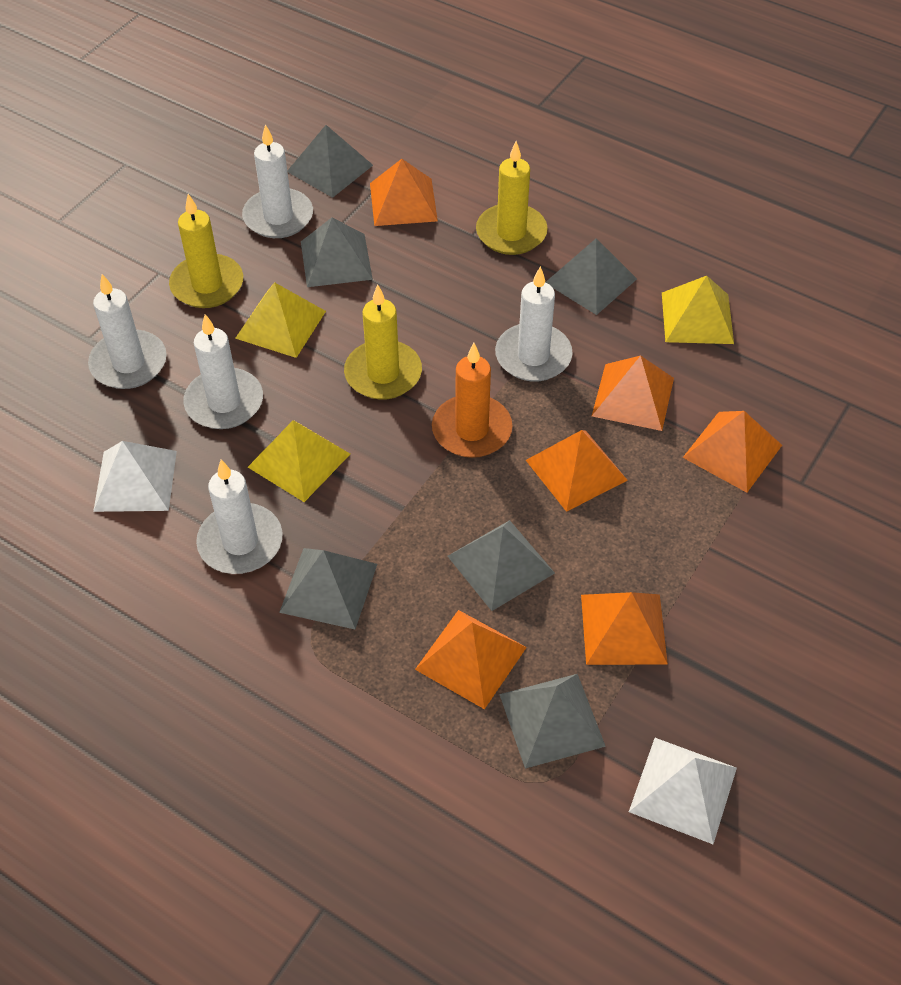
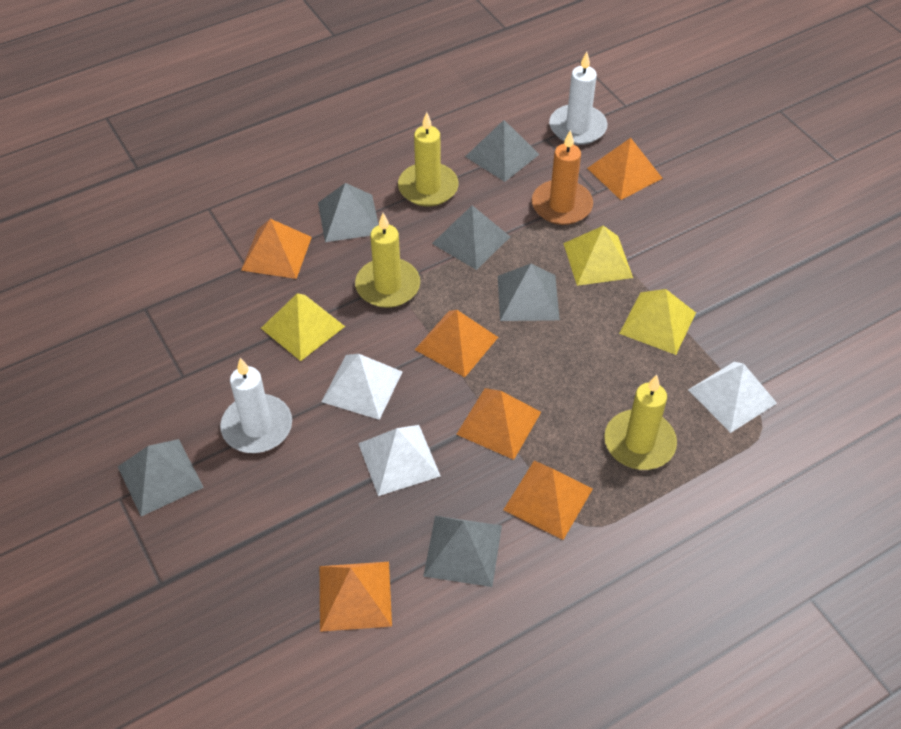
white candle: [88,274,167,389] [183,314,263,429] [196,459,283,574] [242,124,313,238] [495,266,573,382] = 5 -> [220,358,292,453] [549,52,608,145] = 2
white pyramid: [93,441,177,512] [629,738,737,844] = 2 -> [322,354,402,420] [358,425,441,496] [688,362,777,433] = 3

